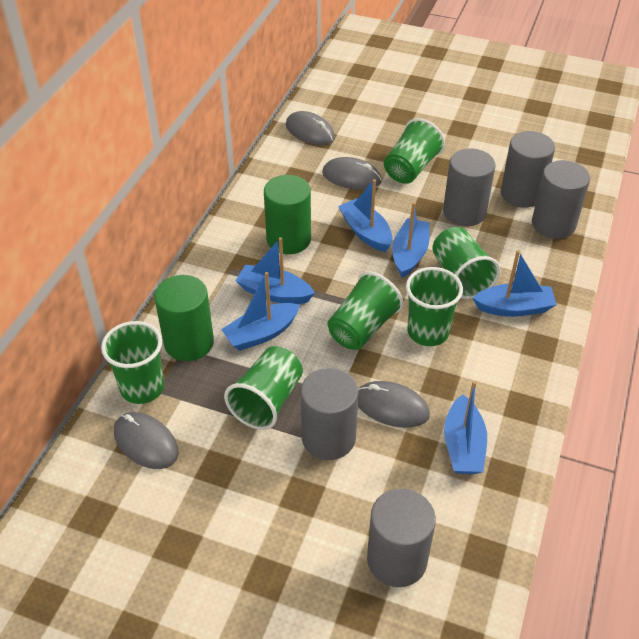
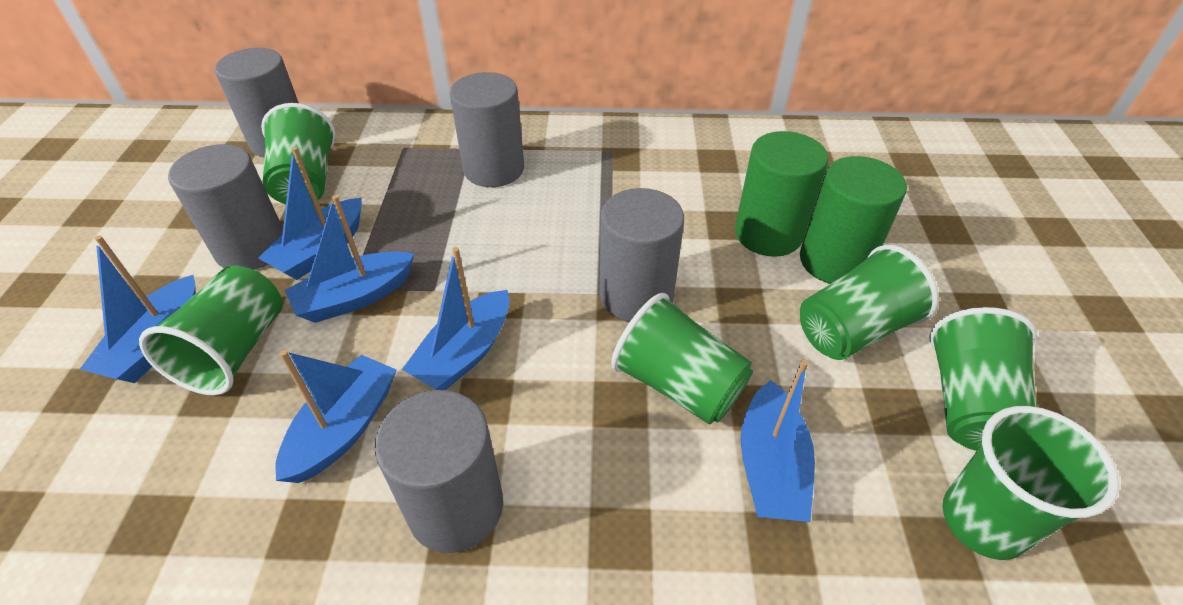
grey mouse: [114,412,179,469] [286,111,335,145] [322,157,382,190] [358,381,430,428] = 4 -> none = 0

